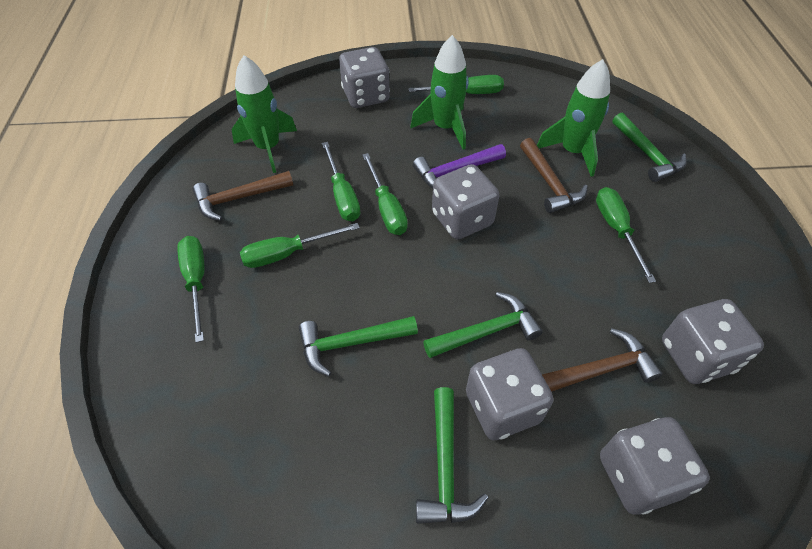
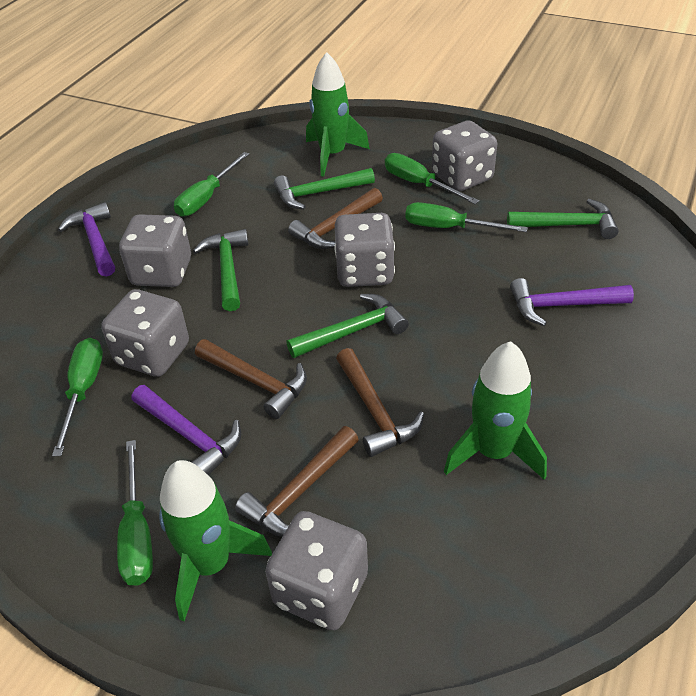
brown hammer: [193,171,293,221] [520,138,588,213] [542,328,663,392] = 3 -> [195,339,307,419] [235,426,359,537] [288,188,383,249] [336,348,424,457] = 4
green screwdriver: [177,236,205,343] [240,223,360,268] [322,142,360,221] [362,153,408,235] [409,75,504,94] [596,187,656,283] = 6 -> [52,338,103,456] [117,440,153,586] [174,152,249,217] [385,153,479,204] [405,202,528,232] = 5
purple hammer: [413,144,506,189] = 1 -> [58,202,115,277] [132,385,241,476] [510,278,634,326] = 3

